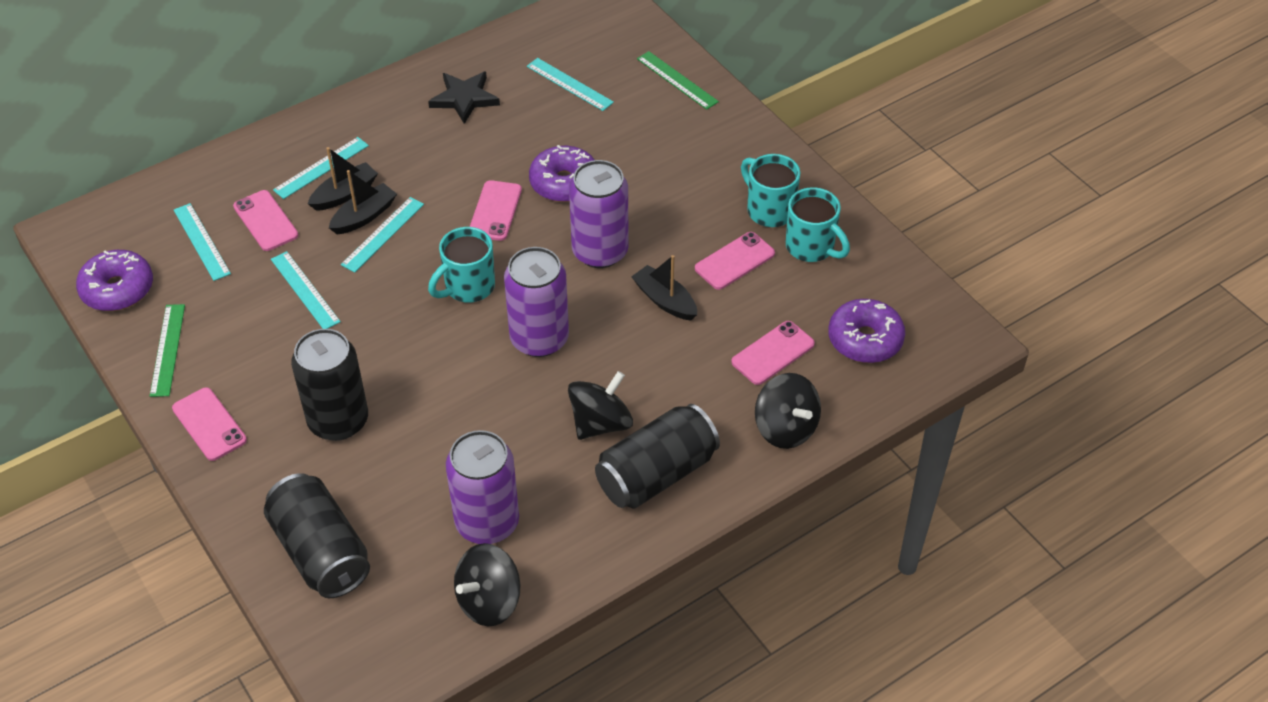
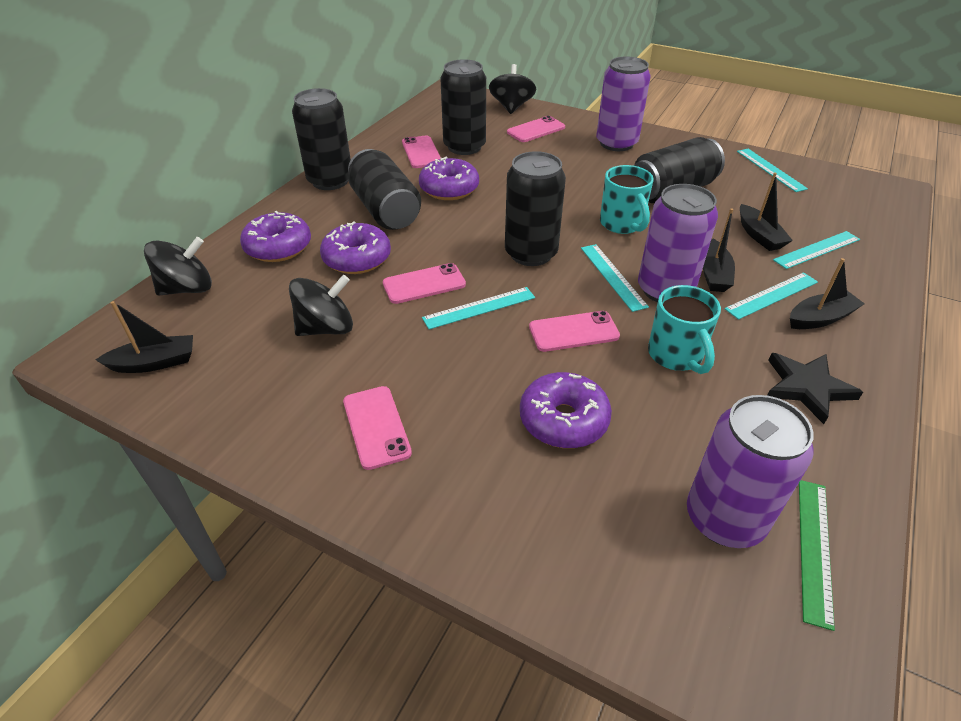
black boat: [308,147,378,211] [329,170,397,234] [631,255,697,321] = 3 -> [96,301,193,373] [703,208,735,292] [740,172,793,251] [790,258,865,329] = 4
black can: [264,473,370,598] [291,329,368,441] [595,404,720,508] = 3 -> [292,88,351,190] [348,149,421,230] [440,59,486,155] [505,151,566,266] [634,137,725,203] = 5
green ruler: [150,304,185,397] [637,51,719,110] = 2 -> [799,480,835,631] = 1
purple donut: [76,250,153,311] [529,145,594,202] [828,299,905,363] = 3 -> [240,211,311,262] [320,222,391,274] [419,157,479,200] [520,372,612,448] = 4
turquoise mug: [428,227,495,303] [741,154,800,227] [786,187,850,262] = 3 -> [600,165,654,234] [648,285,721,374] = 2

